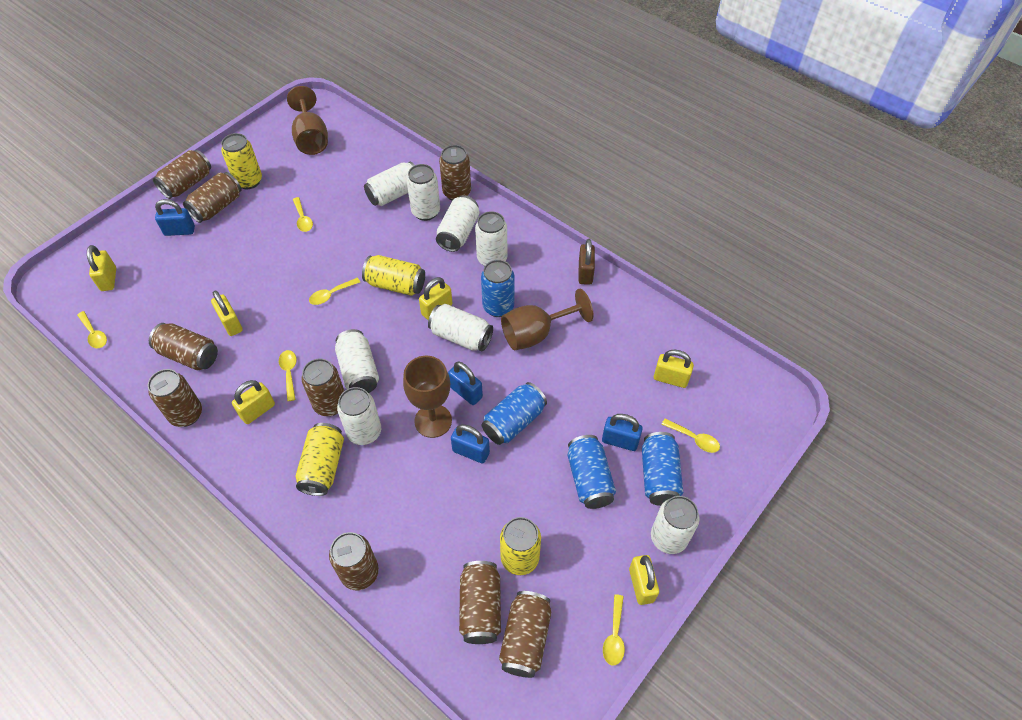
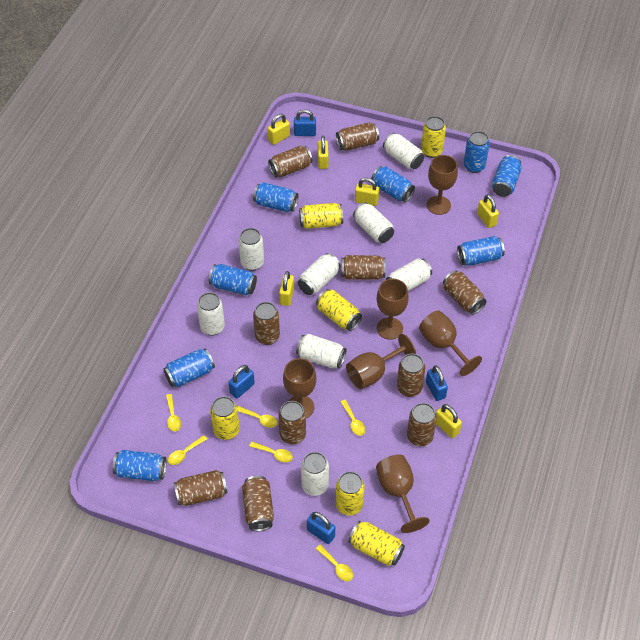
blue can: [481,260,515,317] [482,382,547,445] [568,435,616,509] [642,432,683,506] = 4 -> [113,450,167,481] [163,348,215,387] [209,264,257,295] [253,182,298,212] [371,166,415,202] [457,236,505,266] [464,131,490,173] [492,155,521,197] = 8
brown can: [148,369,202,427] [149,323,218,370] [153,150,211,199] [183,172,241,223] [301,359,344,416] [329,532,379,590] [439,145,471,201] [459,561,501,644] [499,591,551,678] = 9 -> [174,470,228,506] [242,475,274,531] [253,302,280,345] [268,146,313,177] [278,401,306,444] [336,122,379,151] [341,255,386,280] [397,354,425,397] [407,403,437,446] [443,271,487,315] = 10
brown goblet: [287,86,328,155] [403,356,452,438] [501,289,593,350] = 3 -> [283,358,317,418] [346,334,416,389] [376,455,430,533] [377,279,409,340] [419,310,482,376] [427,155,458,215] = 6
brown padlock: [579,239,595,285] = 1 -> none = 0
yellow can: [221,133,262,189] [296,423,344,496] [362,255,425,296] [500,517,541,575] = 4 -> [210,396,240,440] [299,203,343,229] [316,289,362,331] [336,471,365,515] [348,521,405,566] [421,116,446,158] = 6

